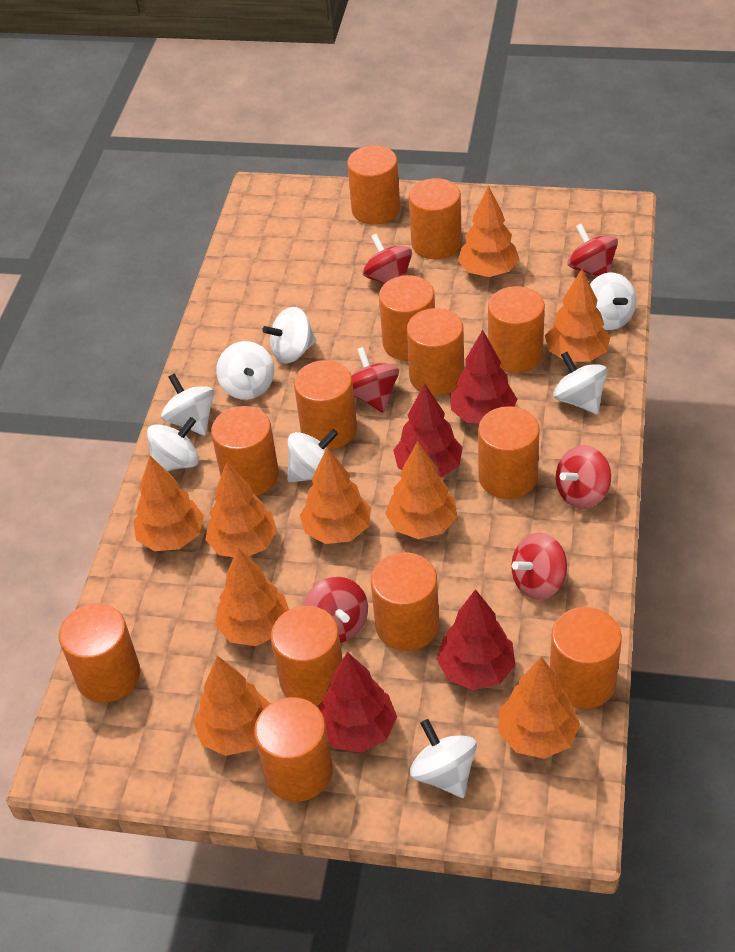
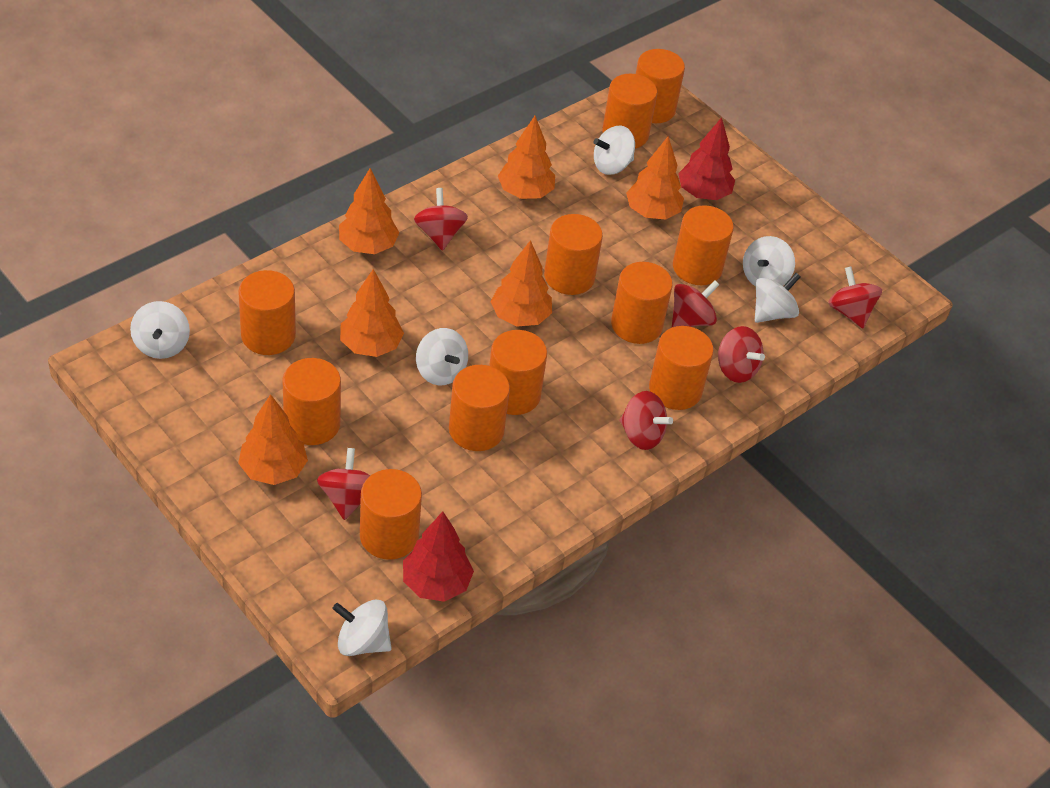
orange cylinder: [59,603,140,703] [211,406,279,496] [254,697,333,802] [271,606,342,706] [294,360,357,449] [347,146,400,225] [371,552,439,651] [379,275,435,361] [406,308,464,396] [409,178,462,259] [478,406,540,499] [488,286,545,373] [550,607,622,709] = 13 -> [238,270,296,355] [282,358,341,445] [360,469,422,560] [449,365,510,451] [489,330,547,415] [544,214,603,295] [602,74,657,148] [611,262,673,344] [636,49,685,123] [649,326,714,410] [673,205,734,285] = 11
orange tree: [133,456,204,551] [193,656,270,756] [205,462,277,557] [215,548,289,646] [300,448,371,544] [385,441,457,539] [458,186,519,277] [498,657,580,759] [545,269,610,362] = 9 -> [238,394,308,485] [339,168,399,254] [340,269,404,357] [491,240,552,327] [498,116,555,199] [626,136,684,220] = 6
red tree: [318,652,397,753] [393,383,463,478] [437,589,515,690] [450,330,517,424] = 4 -> [403,511,474,602] [678,117,735,200] = 2
white spinning top: [147,417,199,471] [161,373,214,436] [216,341,274,400] [262,307,317,364] [287,429,338,482] [410,719,477,798] [553,352,607,414] [590,273,636,330] = 8 -> [130,301,190,359] [333,600,392,656] [416,328,468,386] [594,126,635,175] [743,236,795,287] [755,273,801,323] = 6

